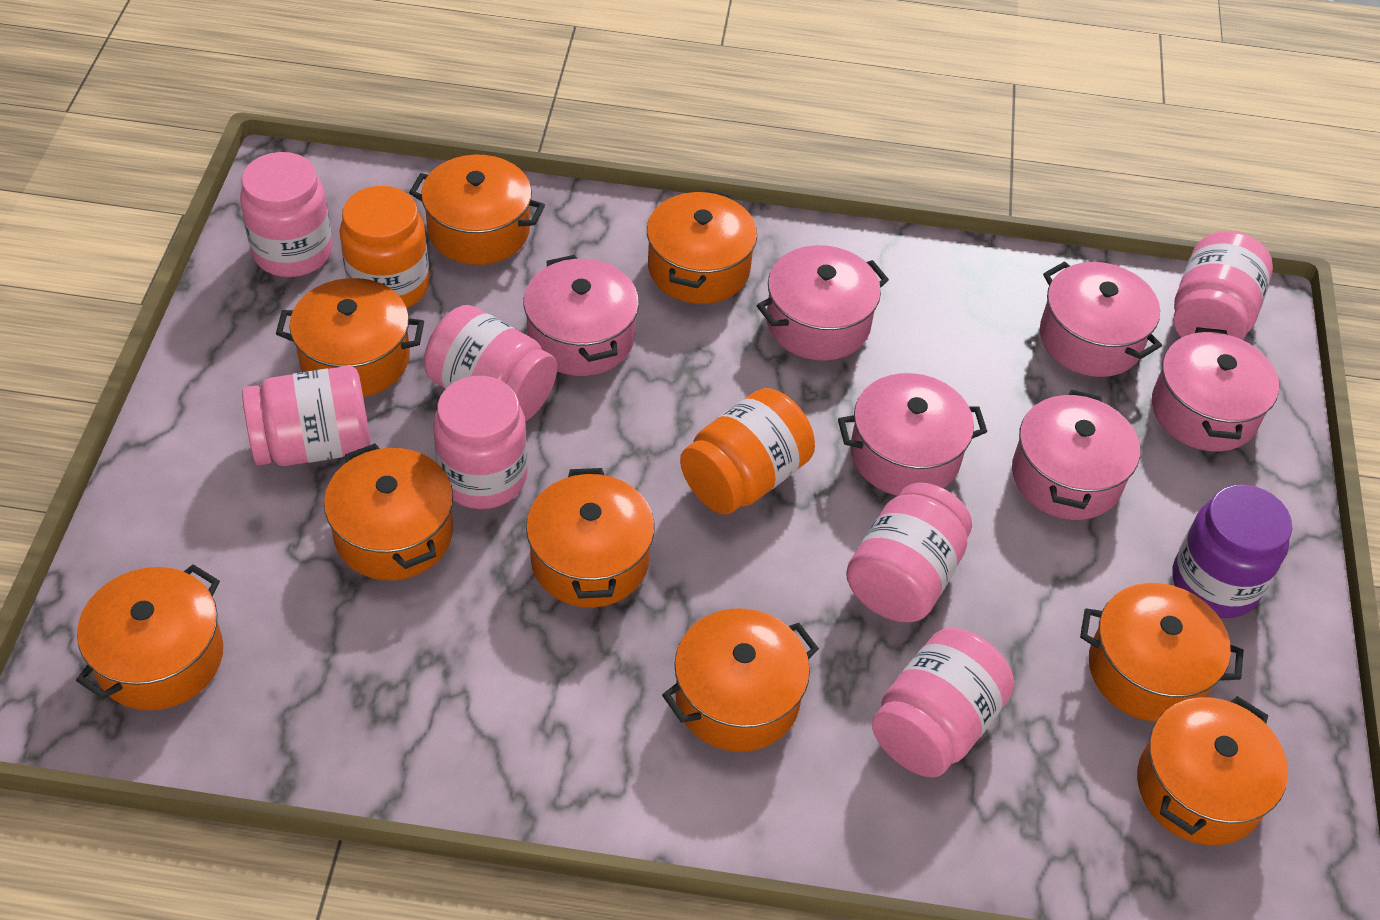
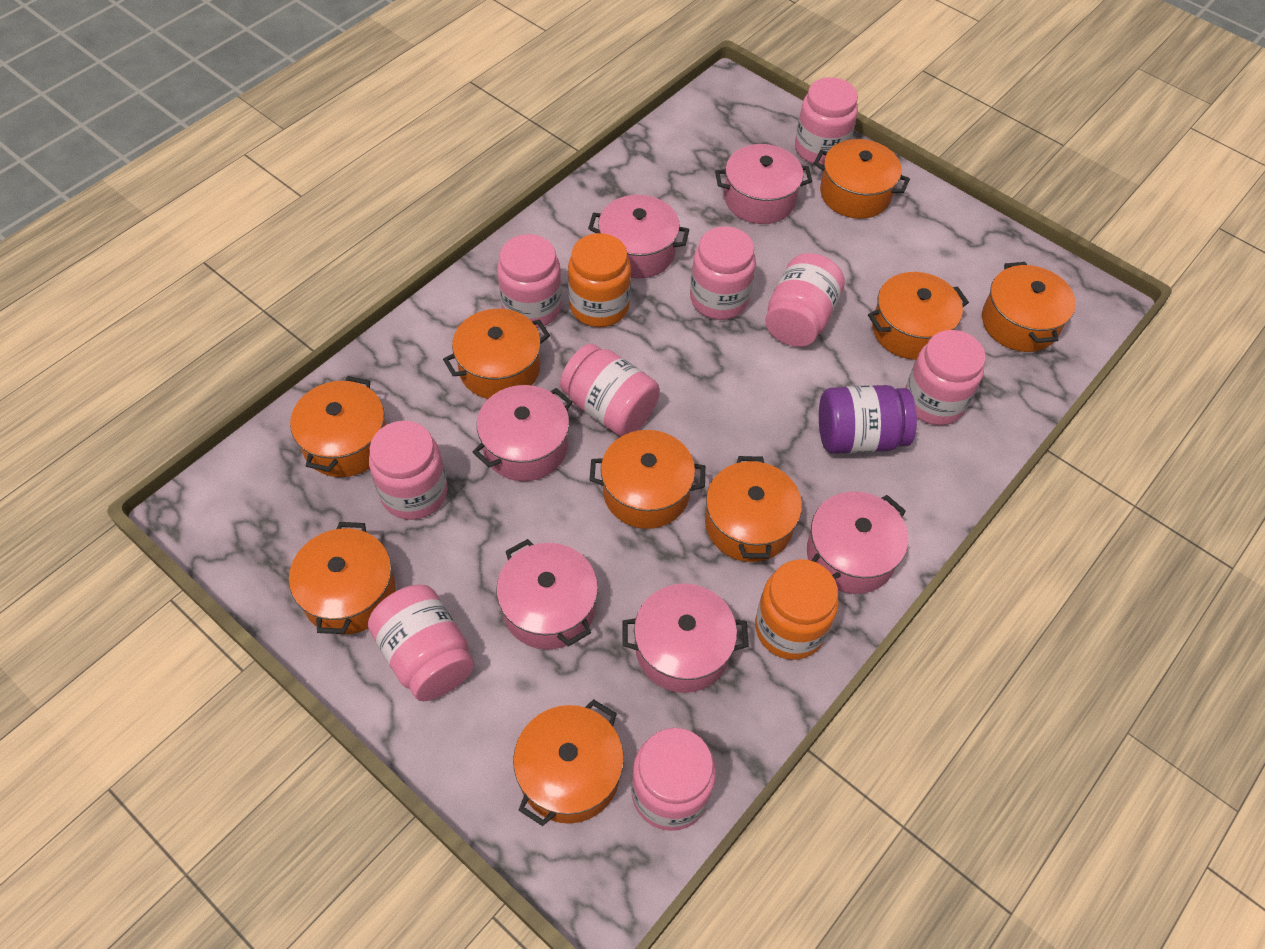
pink jar: [240,152,333,277] [242,366,371,466] [424,305,557,421] [433,376,528,509] [846,483,972,622] [872,628,1014,778] [1173,231,1273,340] = 7 -> [368,585,474,701] [369,421,448,520] [497,234,562,328] [560,344,660,436] [631,728,716,831] [690,226,756,320] [765,253,845,347] [795,77,858,166] [905,330,986,425] = 9

